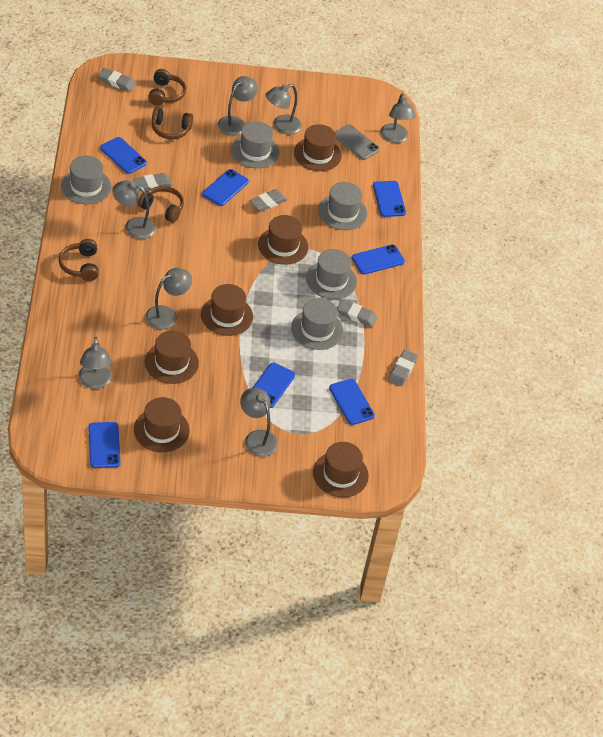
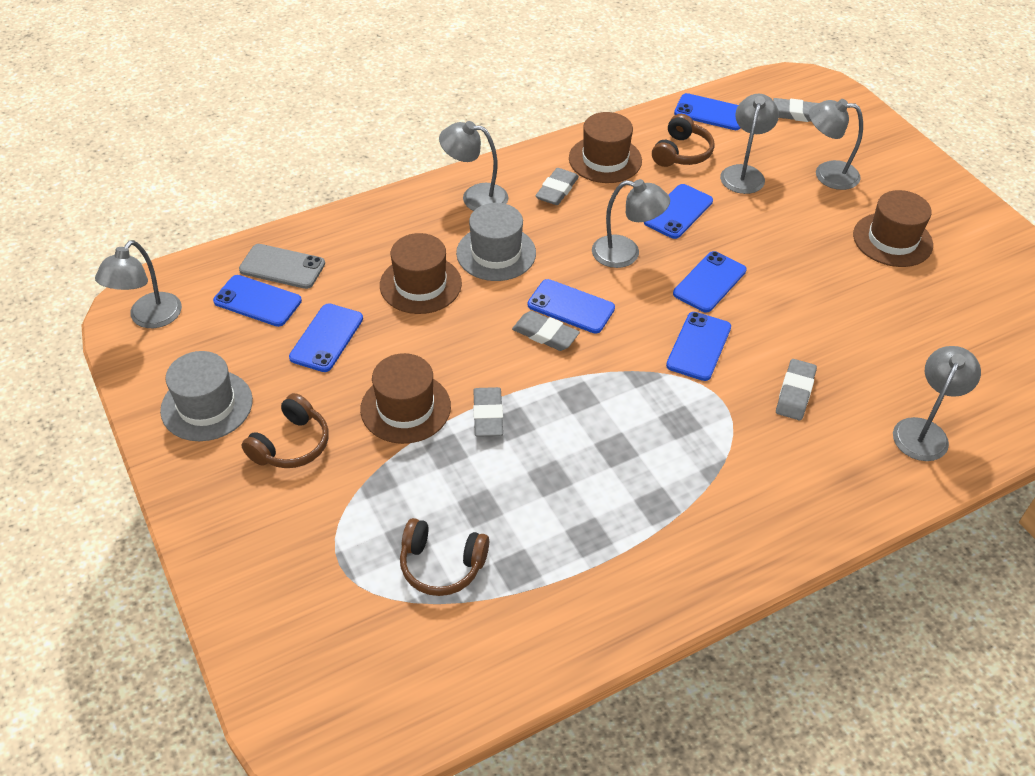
brown hat: [134,397,190,453] [145,330,199,384] [201,284,253,336] [258,215,308,265] [294,124,342,171] [313,442,369,497] = 6 -> [360,353,451,444] [380,233,462,314] [569,112,642,183] [853,190,933,267] = 4
brown headphones: [59,239,99,281] [138,186,184,223] [148,69,186,106] [152,108,193,139] = 4 -> [241,393,329,468] [400,518,489,596] [652,114,715,167] = 3
grey hat: [61,156,111,204] [231,121,279,168] [291,298,343,350] [306,249,357,299] [318,182,367,230] = 5 -> [160,351,253,441] [456,203,536,281] = 2
grey lamp: [79,337,112,389] [112,180,156,239] [145,268,192,329] [217,76,258,136] [240,388,278,457] [266,84,302,134] [381,94,416,143] = 7 -> [95,240,182,328] [439,121,508,211] [592,179,670,268] [720,94,779,194] [809,99,863,190] [893,346,981,461] = 6

